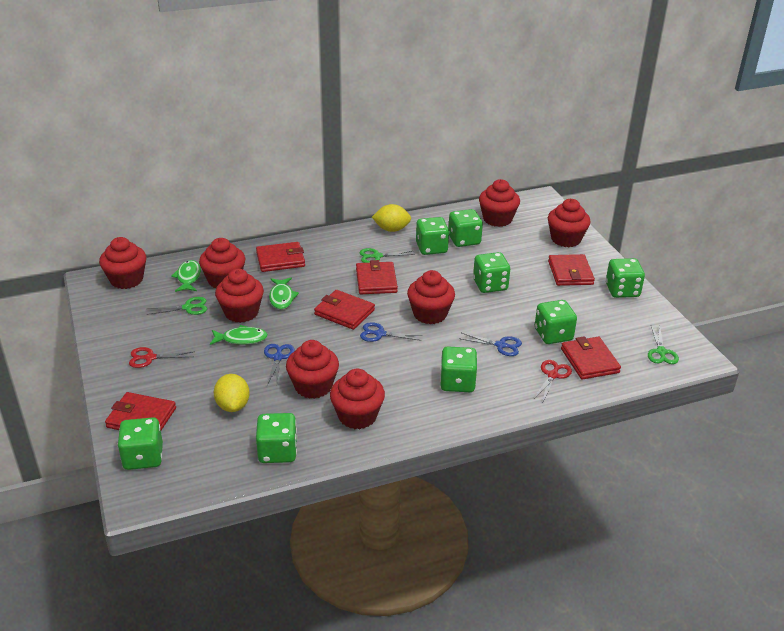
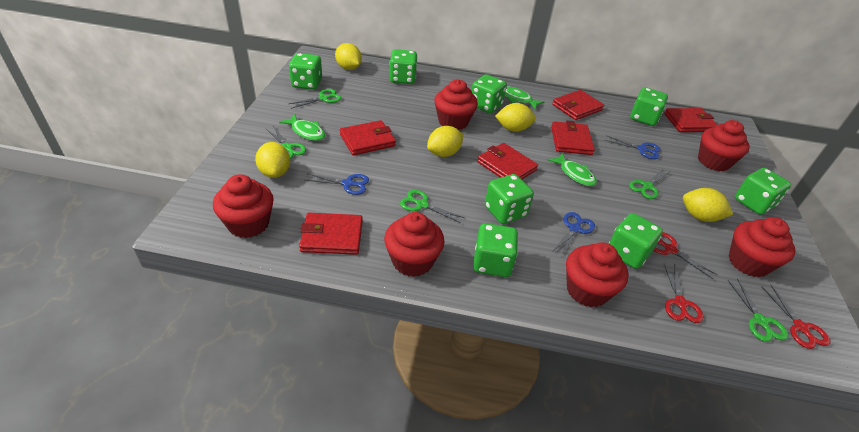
green scissors: [147,297,207,315] [359,248,415,263] [648,326,679,364] = 3 -> [265,126,306,159] [289,89,342,109] [400,190,465,223] [629,168,671,199] [728,279,789,342] = 5
red cupcake: [99,237,146,289] [199,238,245,288] [215,269,264,323] [286,340,339,399] [330,369,385,429] [407,270,455,324] [479,179,520,227] [548,199,590,247] = 8 -> [213,174,274,238] [384,212,445,277] [434,79,478,130] [566,242,629,308] [698,120,750,171] [728,217,796,277] = 6
red scissors: [129,347,193,368] [534,360,572,401] = 2 -> [653,232,717,279] [664,264,704,323] [762,285,830,349] = 3
yellow lemon: [214,374,250,412] [372,204,411,232] = 2 -> [255,142,290,178] [335,43,362,70] [427,126,463,157] [495,103,536,132] [683,188,733,222] = 5

